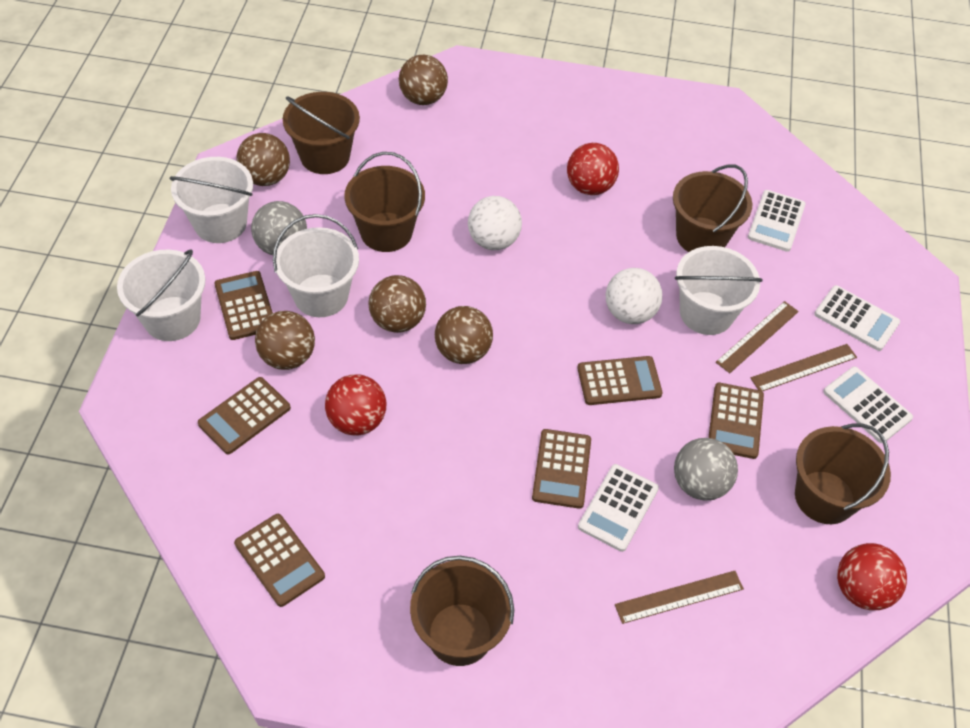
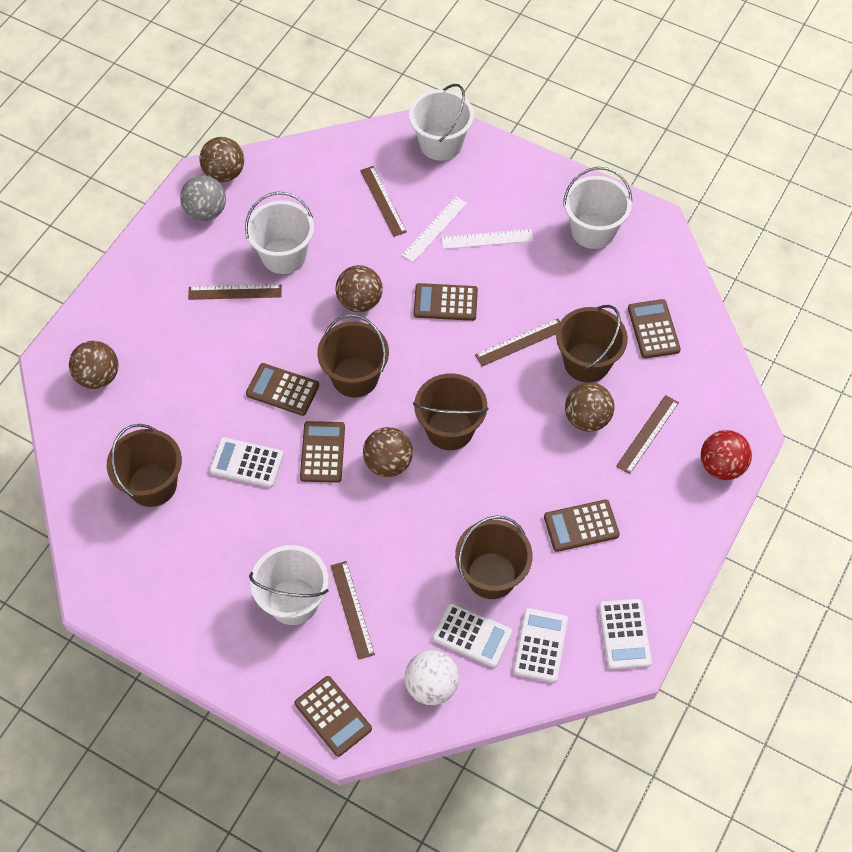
brown ruler: [615,571,744,624] [716,301,799,373] [751,344,857,391] = 3 -> [188,284,282,300] [331,561,375,660] [360,166,407,237] [475,319,560,366] [616,395,679,474] = 5
grey ball: [251,201,307,255] [674,438,738,501] = 2 -> [180,175,226,221] = 1
red ball: [325,374,386,436] [567,143,619,195] [837,543,907,610] = 3 -> [701,430,752,480] = 1
white ball: [468,196,522,250] [606,268,662,324] = 2 -> [405,650,459,705] = 1
white ruler: none = 0 -> [402,197,467,262] [441,229,533,249] = 2

